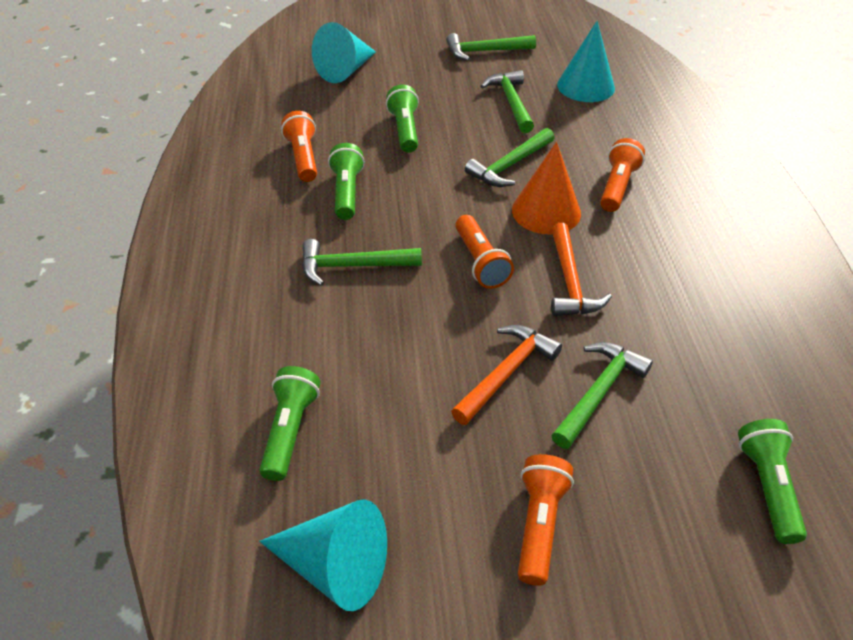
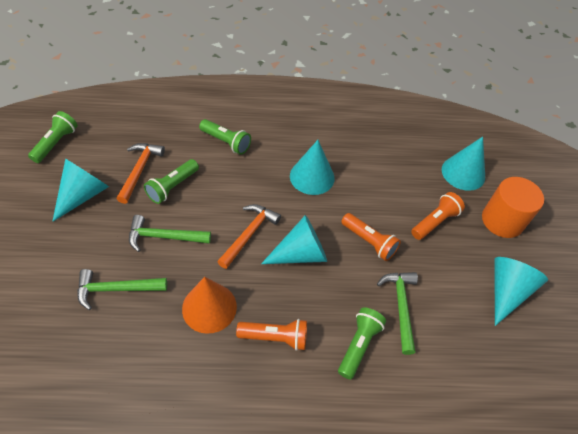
green hammer: [302,239,422,286] [446,33,536,61] [465,128,554,187] [481,70,534,133] [551,342,653,449] = 5 -> [77,269,167,310] [129,215,211,252] [377,272,418,355] = 3
orange cylinder: none = 0 -> [482,177,544,238] = 1
orange flashlight: [281,111,317,182] [455,215,514,289] [518,454,574,586] [600,138,645,212] = 4 -> [236,319,307,351] [341,213,401,261] [411,192,465,240] = 3
turquoise cone: [259,499,387,611] [312,22,376,83] [557,21,615,102] = 3 -> [52,159,109,222] [261,215,327,264] [290,140,335,195] [442,137,485,191] [494,257,548,326] = 5

